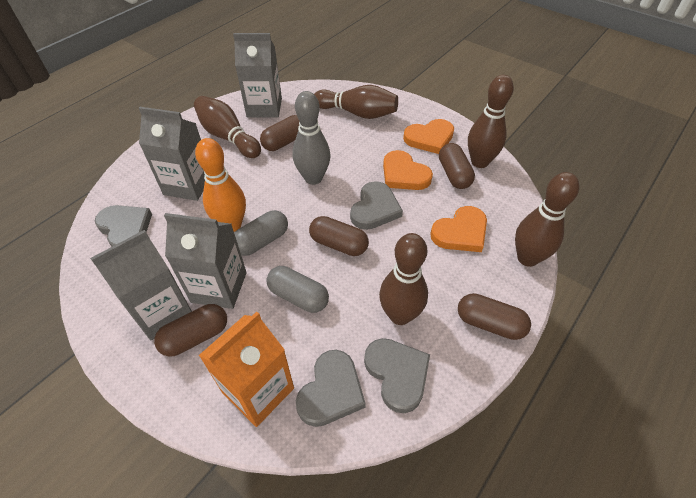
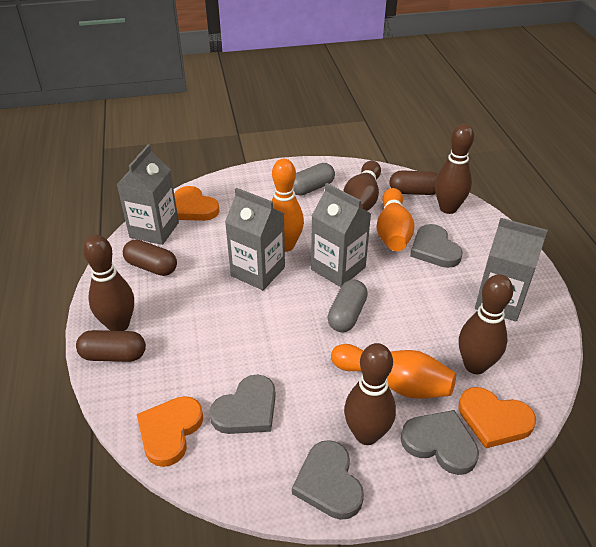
brown capsule: [154,304,227,356] [260,115,299,151] [309,216,369,256] [439,143,475,189] [458,293,531,340] = 5 -> [76,330,146,362] [123,239,177,276] [389,170,438,195] = 3
grey bowling pin: [293,91,330,185] = 1 -> none = 0
orange bowling pin: [195,138,246,232] = 1 -> [272,159,304,252] [331,344,456,399] [377,188,415,251] = 3
orange carton: [199,312,294,427] = 1 -> none = 0

